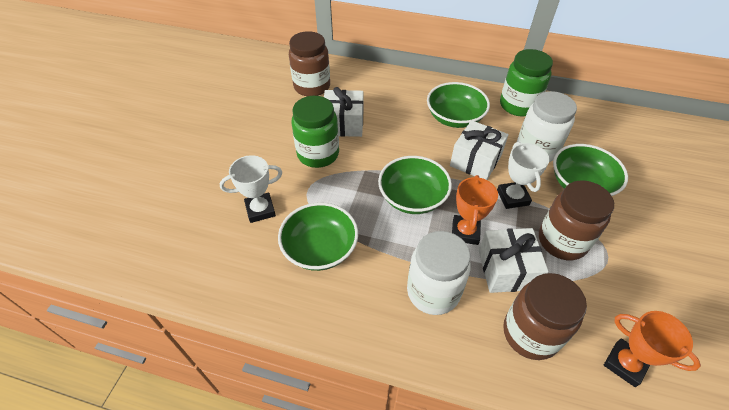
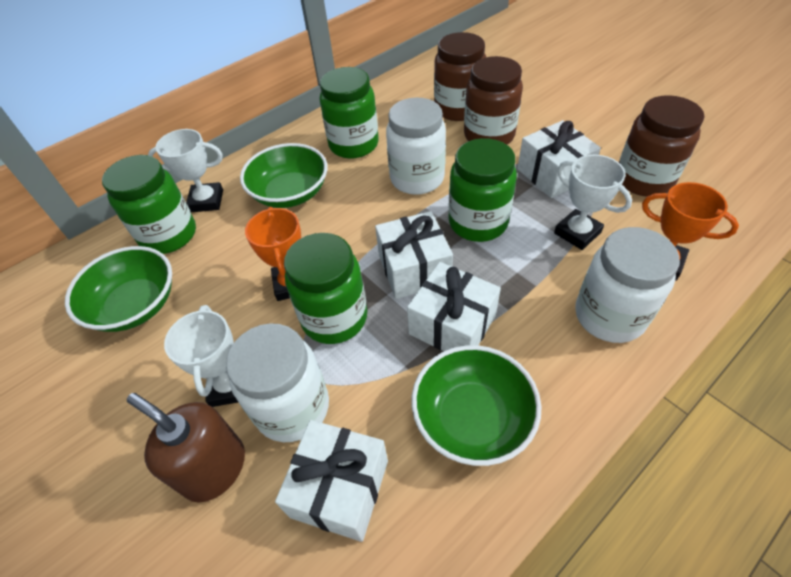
brown soap dispenser: none = 0 -> [127,393,245,503] = 1
green bowl: [278,203,358,271] [378,156,452,214] [427,82,490,128] [553,144,628,196] = 4 -> [65,246,172,332] [240,143,327,208] [412,345,542,466] = 3
green jar: [291,96,339,168] [500,49,553,116] = 2 -> [102,155,196,254] [284,233,367,344] [320,67,379,159] [448,138,517,242] = 4
white gift: [324,87,363,137] [450,120,509,180] [479,228,549,293] = 3 -> [275,420,388,542] [375,211,453,299] [407,262,501,351] [517,120,601,198] = 4
white jar: [407,231,471,315] [517,91,577,162] = 2 -> [226,323,329,442] [386,97,446,195] [575,227,680,343] = 3
white trophy: [219,155,282,223] [497,142,549,209] = 2 -> [148,129,223,212] [164,305,238,407] [554,155,632,250] = 3

